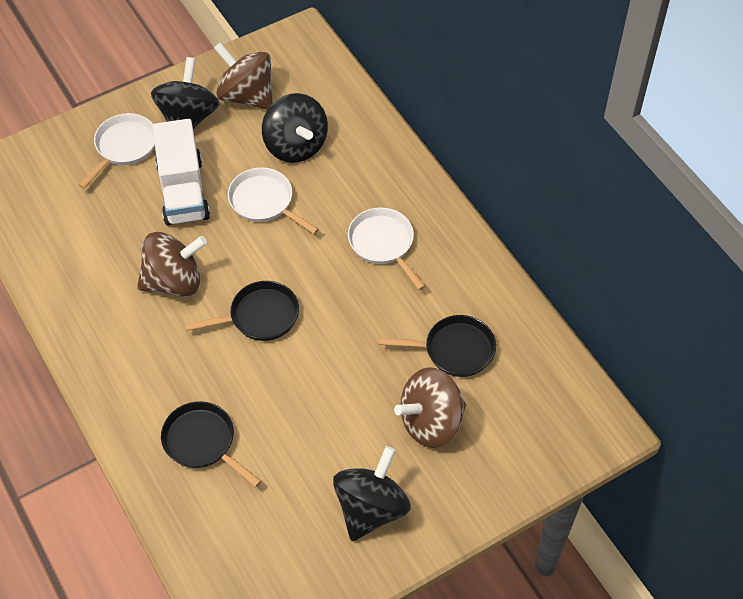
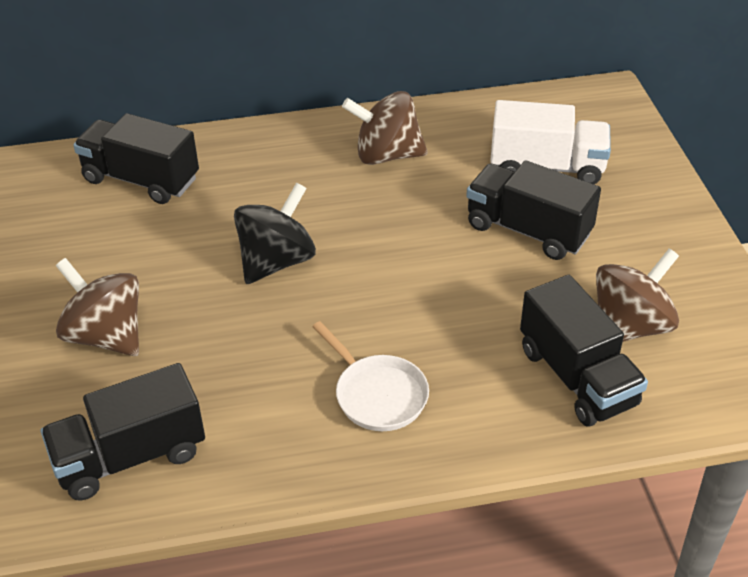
black pan: [161,401,261,487] [184,281,299,341] [379,315,496,377] = 3 -> none = 0
black spinning top: [151,57,219,129] [262,93,328,163] [333,446,411,541] = 3 -> [234,183,316,284] = 1
black truck: none = 0 -> [40,363,205,500] [73,113,199,204] [466,161,601,260] [520,275,648,427] = 4
white pan: [78,113,155,189] [228,167,319,234] [348,207,426,290] = 3 -> [312,321,429,431] = 1

